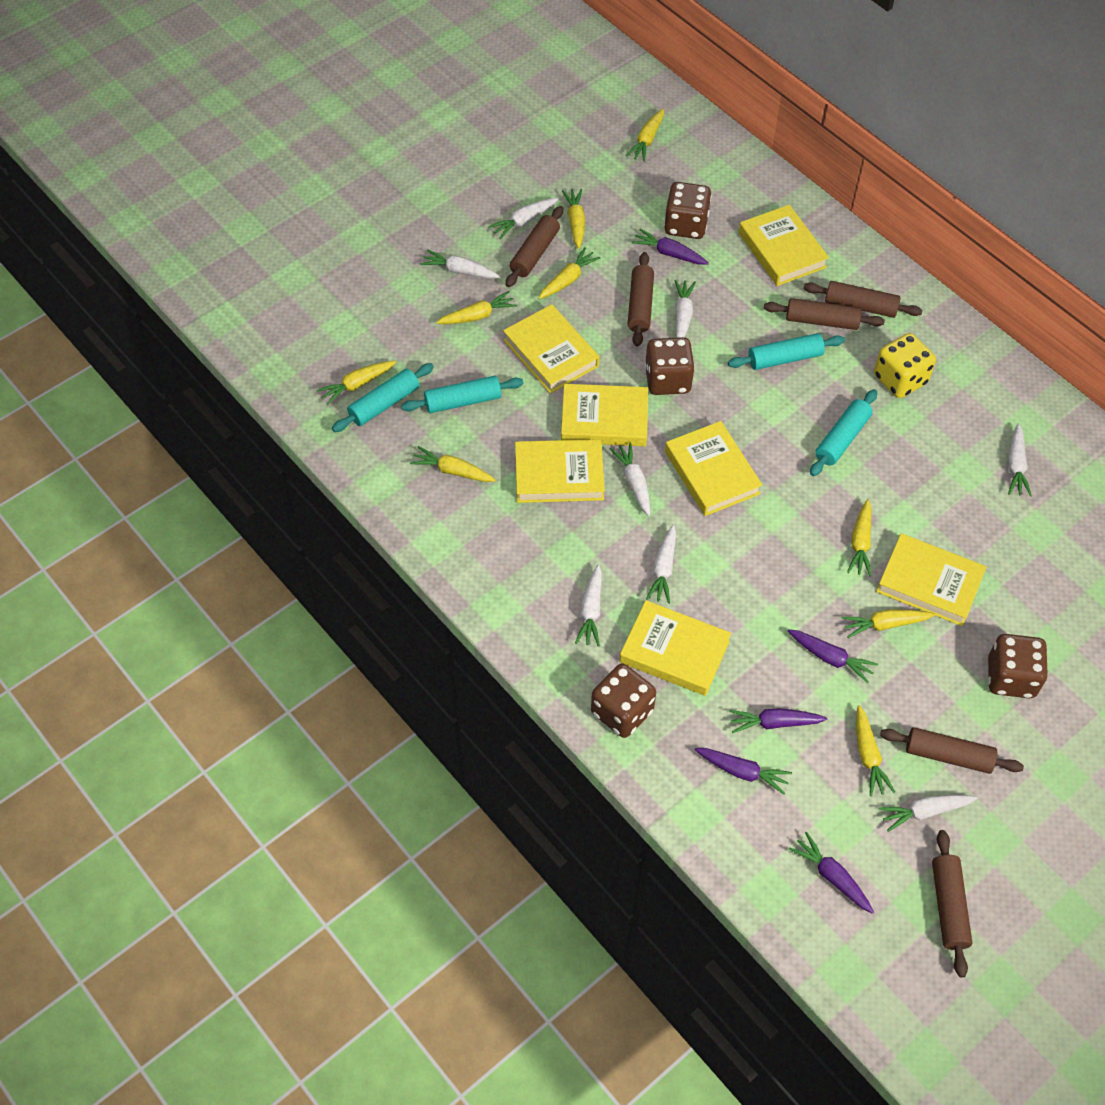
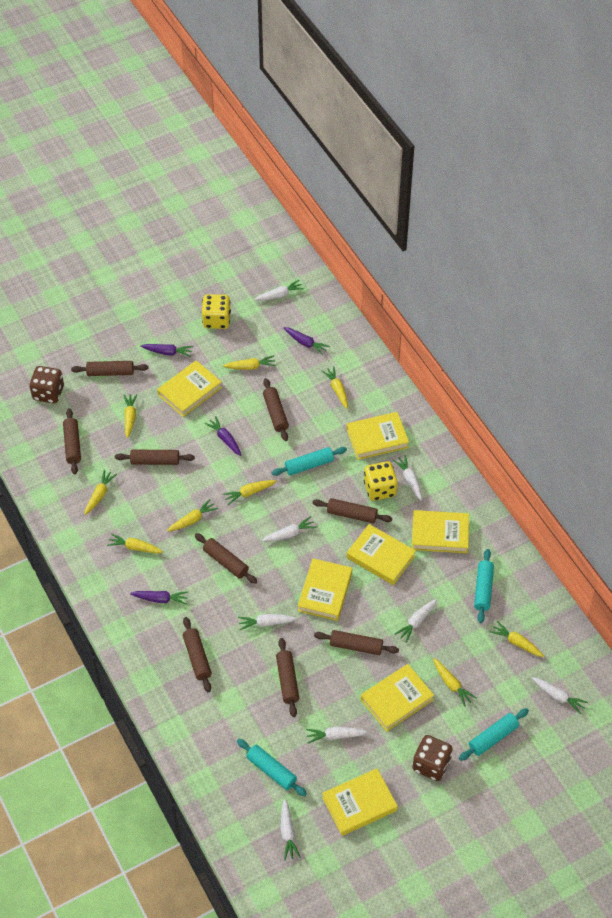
brown dice: [591,663,656,738] [645,337,695,395] [664,182,712,239] [988,634,1048,698] = 4 -> [29,366,64,404] [412,735,453,781] = 2
brown rolling pin: [506,206,563,287] [628,252,654,347] [764,298,885,330] [803,281,922,318] [880,727,1024,774] [932,830,972,978] = 6 -> [63,408,81,474] [71,361,149,376] [115,449,195,465] [183,617,212,692] [195,533,257,584] [263,378,289,441] [276,638,299,717] [312,498,392,523] [314,630,399,655] = 9
purple carrot: [632,229,709,265] [695,748,792,795] [729,708,827,733] [788,629,878,683] [789,832,874,914] = 5 -> [130,591,188,605] [141,344,193,357] [204,416,241,456] [284,327,330,356] = 4
yellow dice: [874,333,936,398] = 1 -> [202,294,231,329] [364,461,398,501] = 2

